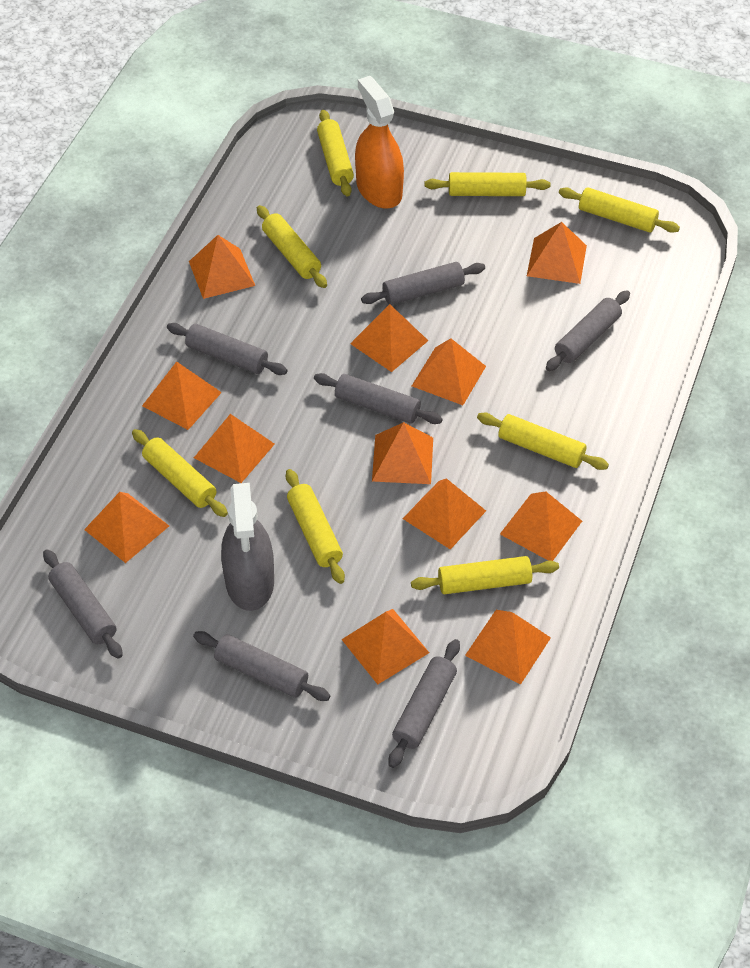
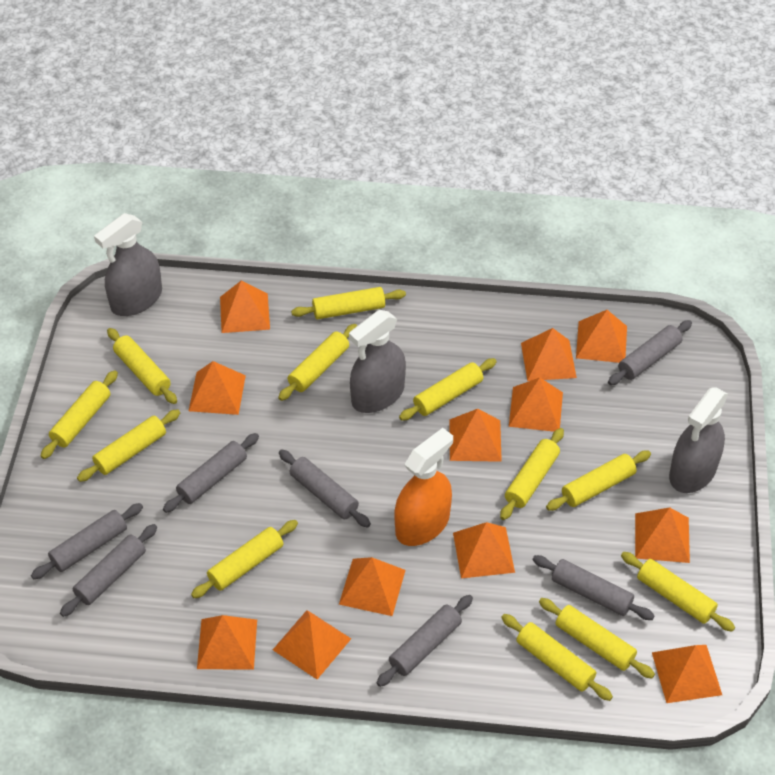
grey spray bottle: [221,483,274,611] = 1 -> [94,213,162,316] [349,310,406,413] [669,387,728,493] = 3
yellow rolling pin: [132,429,228,517] [257,205,327,288] [286,469,345,584] [317,110,354,197] [411,556,559,594] [425,172,551,196] [477,413,609,470] [559,187,680,233] = 8 -> [41,370,118,459] [77,409,180,482] [107,328,177,404] [191,520,298,598] [278,324,357,401] [291,287,406,319] [399,358,497,421] [500,428,564,520] [501,614,613,701] [539,598,655,678] [546,451,651,511] [621,552,735,632] = 12

